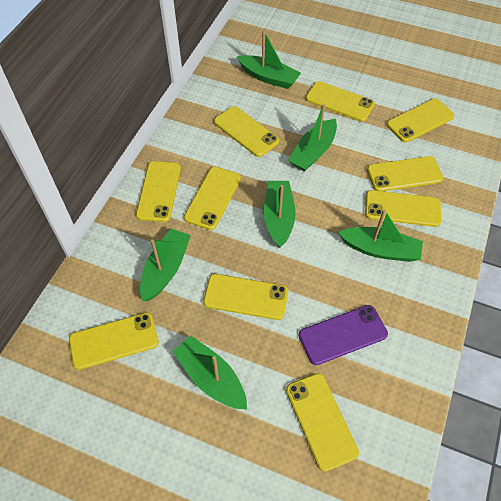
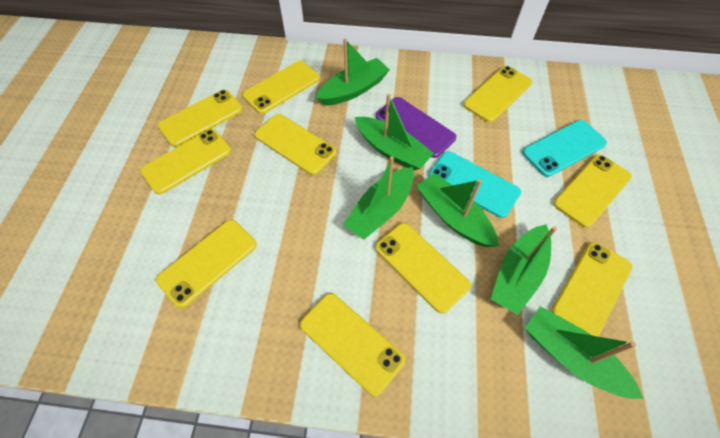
turquoise phone: none = 0 -> [429,151,521,218] [522,120,607,177] = 2

